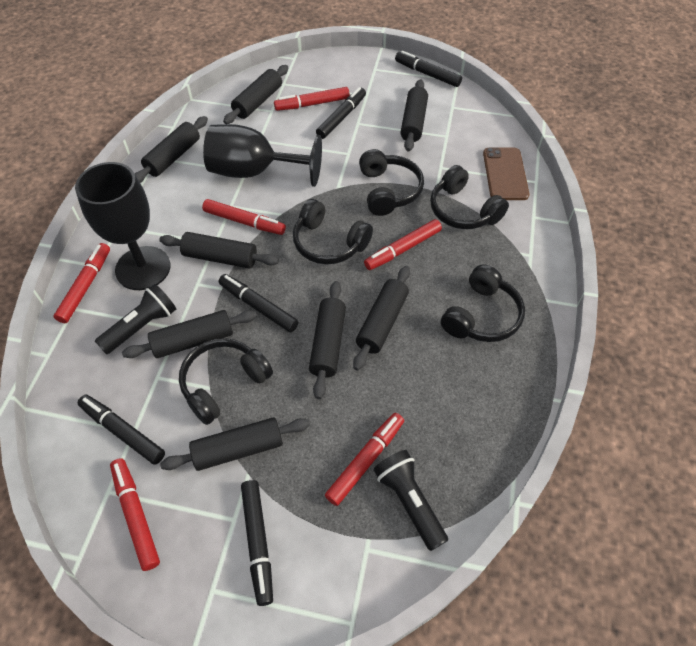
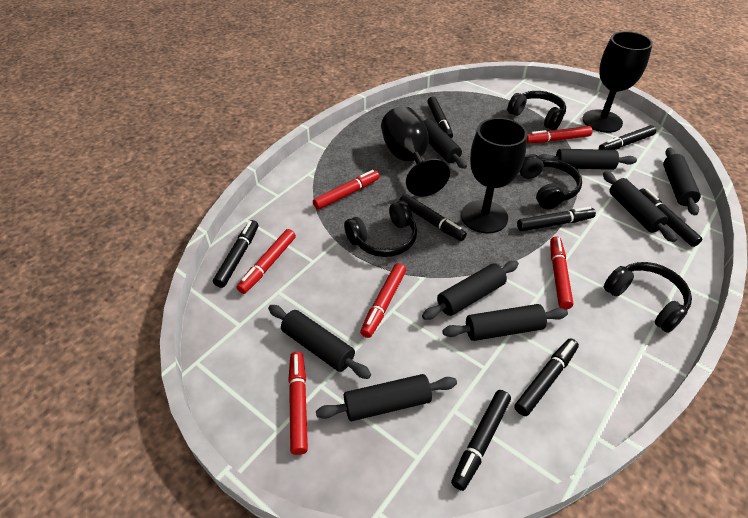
black flashlight: [95,284,176,354] [374,450,448,551] = 2 -> none = 0
black goblet: [75,162,171,290] [203,124,322,187] = 2 -> [381,106,450,196] [461,118,527,234] [582,31,653,133] = 3
black headphones: [179,338,273,425] [293,199,373,264] [359,149,424,216] [430,165,509,229] [441,264,525,342] = 5 -> [344,201,417,257] [507,91,566,130] [519,154,582,209] [604,262,692,333] = 4
black marker: [78,395,165,465] [219,274,298,332] [241,480,273,606] [316,87,366,139] [395,51,462,87] = 5 -> [213,220,258,288] [399,194,467,241] [427,97,453,139] [451,390,511,491] [514,338,579,416] [517,207,596,231] [599,125,656,150] [639,189,703,247] = 8
brown phone: [483,147,530,200] = 1 -> none = 0

